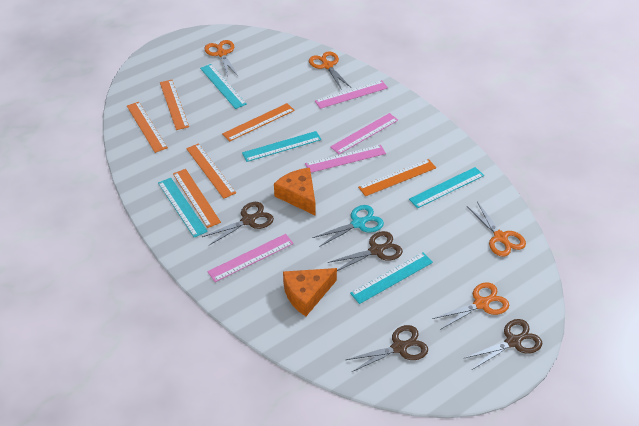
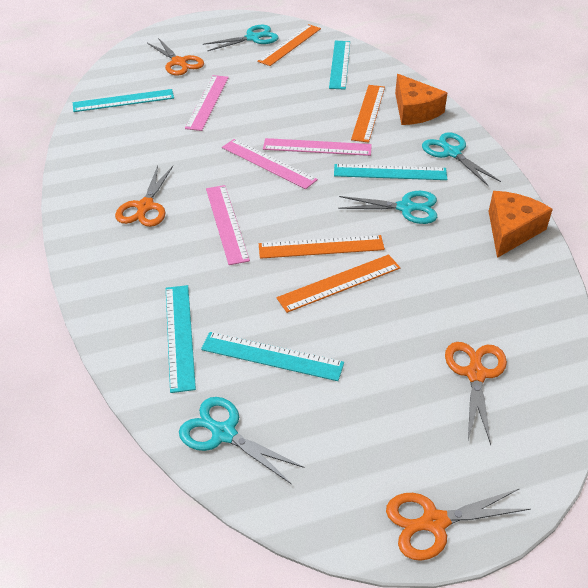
brown scissors: [202,202,274,246] [328,231,403,271] [346,325,428,372] [463,319,542,370] = 4 -> none = 0
orange ruler: [127,102,168,153] [160,80,189,130] [173,169,221,228] [186,143,236,199] [222,103,295,142] [358,159,436,196] = 6 -> [257,24,321,66] [259,235,385,259] [276,255,400,313] [351,85,385,143] = 4
turquoise scissors: [312,205,384,247] = 1 -> [179,397,305,484] [203,25,278,51] [338,191,437,224] [422,132,501,186] = 4

